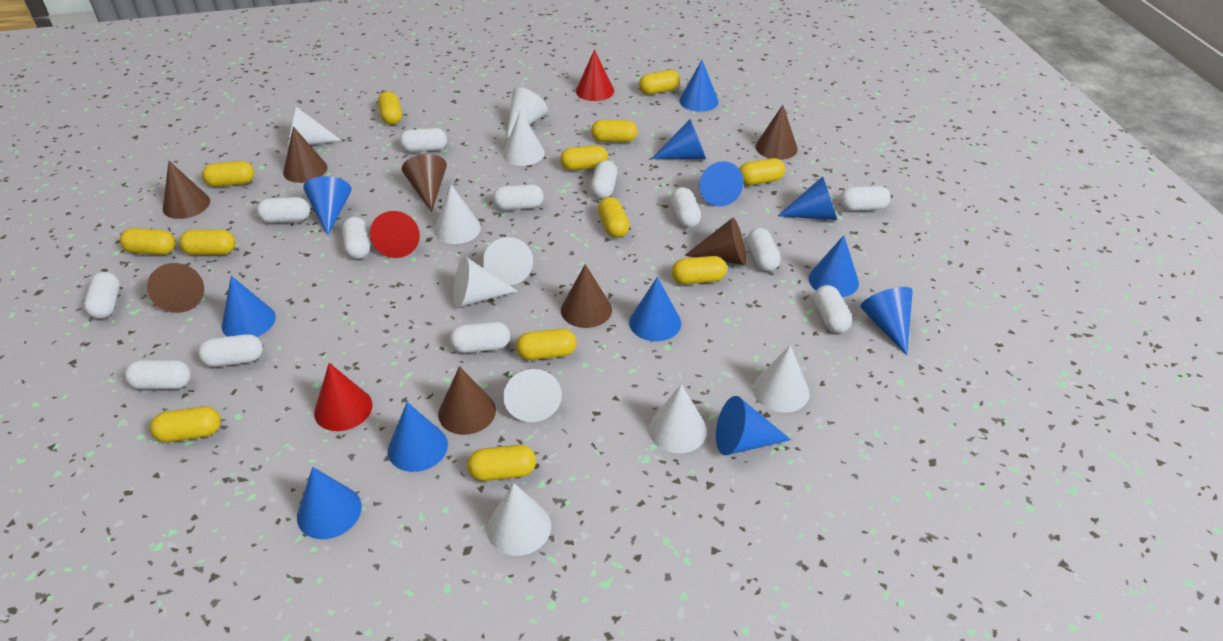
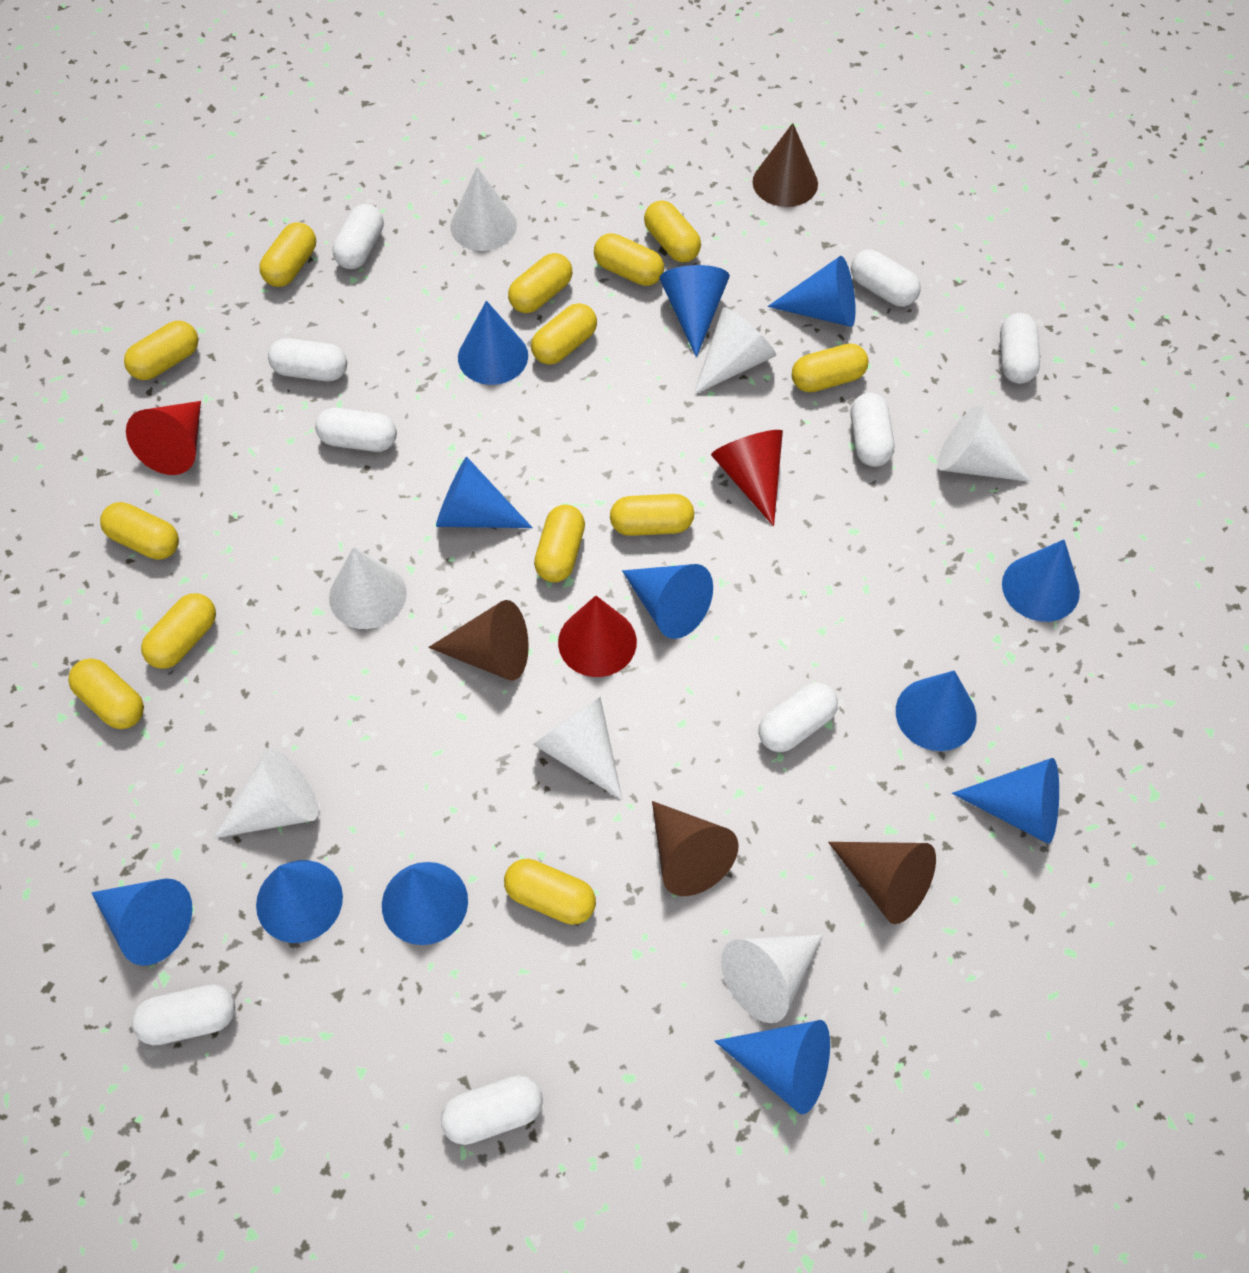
brown cone: [147,263,204,313] [163,161,210,219] [283,126,327,183] [402,154,447,212] [438,366,496,435] [561,264,612,328] [685,217,746,265] [755,105,798,160] = 8 -> [428,600,529,681] [652,801,739,896] [753,123,818,207] [828,842,936,924] = 4
white capsule: [84,272,120,319] [125,360,191,389] [198,334,263,367] [256,197,310,223] [342,217,370,259] [399,128,447,152] [450,322,510,353] [493,184,544,210] [590,160,617,199] [670,187,701,228] [747,228,781,271] [813,285,852,333] [839,186,891,211] = 13 -> [132,984,235,1045] [268,338,347,381] [315,408,397,452] [332,204,384,269] [441,1075,543,1145] [758,683,838,752] [851,250,921,307] [851,393,894,467] [1000,313,1040,384] = 9
white cone: [287,107,342,148] [434,185,481,244] [453,257,518,308] [483,237,533,285] [487,483,551,556] [503,110,545,166] [503,368,562,422] [507,87,548,138] [649,384,707,453] [753,345,810,413] = 10 -> [213,749,319,838] [329,547,407,629] [450,167,517,251] [533,697,622,800] [693,307,776,395] [721,935,823,1023] [937,405,1031,482] = 7

